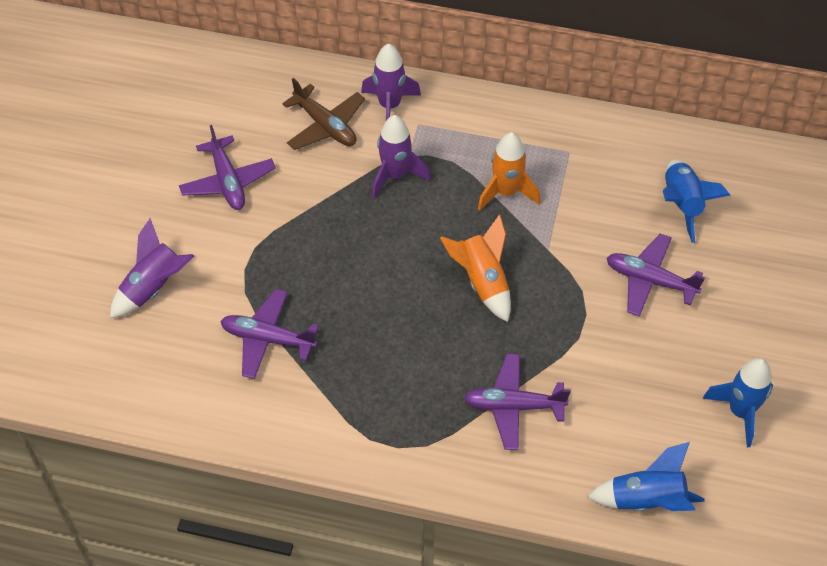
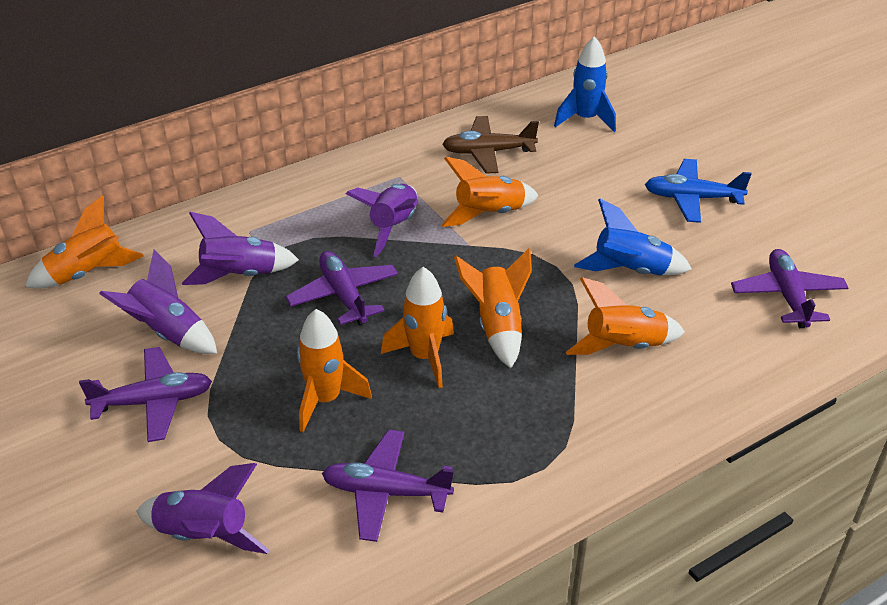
blue plane: none = 0 -> [645,159,752,223] = 1
blue rocket: [587,442,705,511] [663,159,730,243] [703,358,773,447] = 3 -> [554,36,616,132] [574,199,692,275] = 2
orange rocket: [440,214,511,322] [478,132,540,211] = 2 -> [25,195,144,289] [297,309,372,432] [381,267,454,388] [441,157,539,227] [454,248,532,368] [566,277,685,355] = 6
purple rocket: [110,218,194,318] [361,44,421,120] [372,115,431,198] = 3 -> [99,249,217,354] [137,463,270,554] [182,212,299,285] [346,184,419,257] = 4

